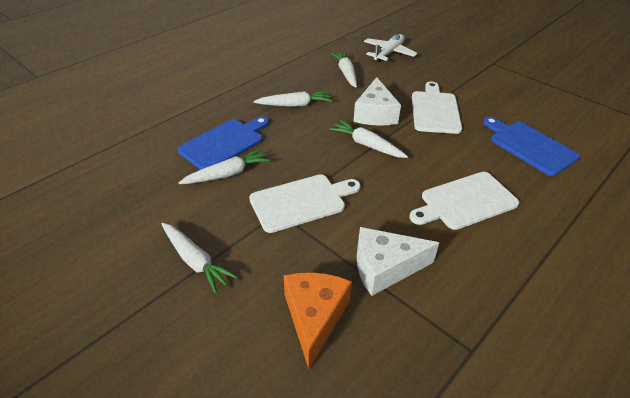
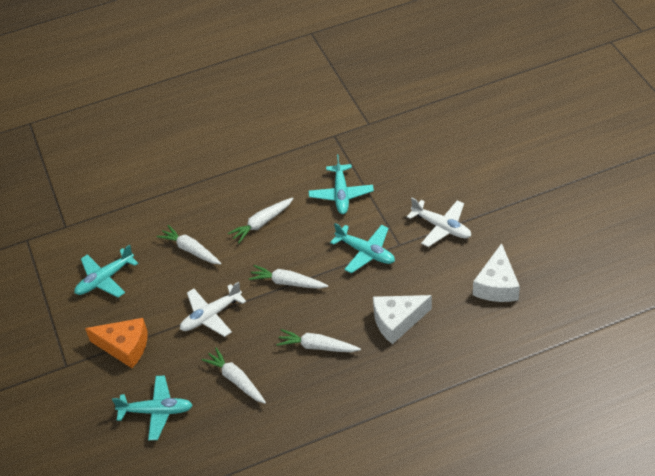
blue cutting board: [178,117,269,170] [483,117,580,176] = 2 -> none = 0
turquoise plane: none = 0 -> [75,245,139,298] [112,376,193,440] [309,154,374,214] [330,223,395,273] = 4
white cutting board: [249,174,361,233] [409,172,519,230] [412,82,462,134] = 3 -> none = 0
white plane: [364,34,417,62] = 1 -> [180,282,246,337] [407,198,471,247] = 2

